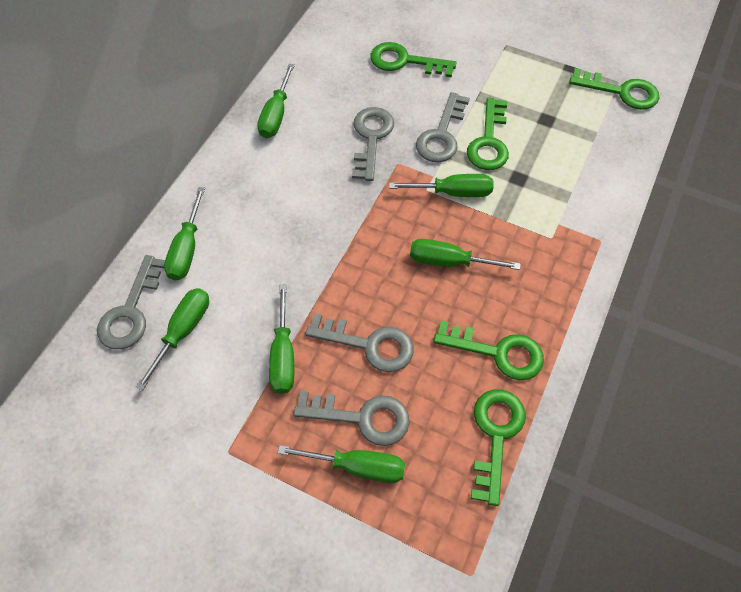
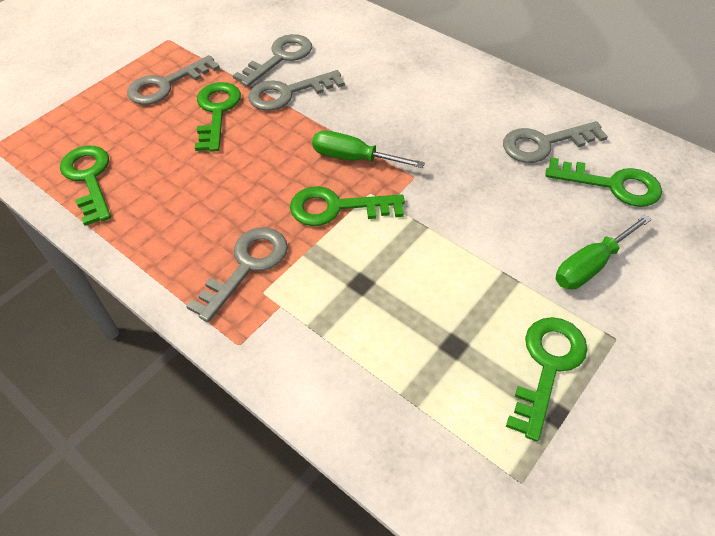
green screwdriver: [135,288,209,391] [164,187,205,280] [257,64,295,138] [269,284,294,394] [278,445,405,483] [389,174,493,197] [410,239,521,270] = 7 -> [312,131,425,168] [556,215,652,289] = 2

